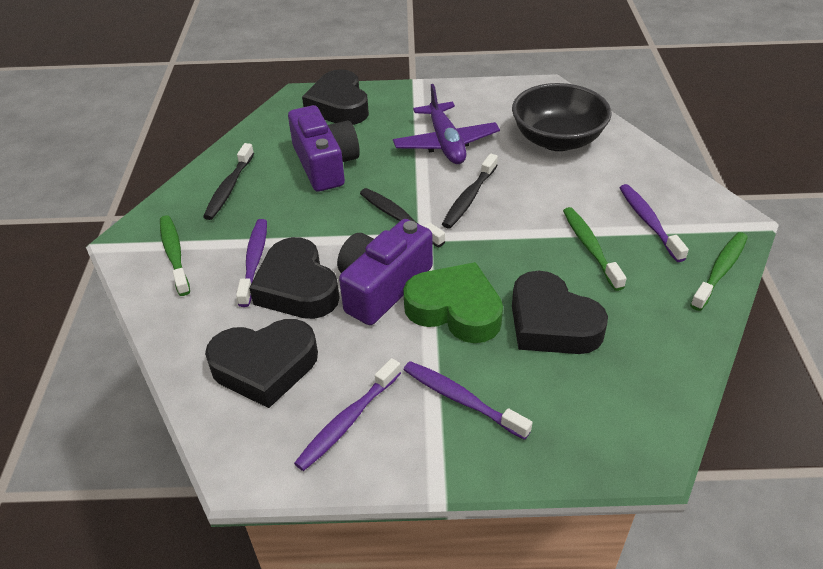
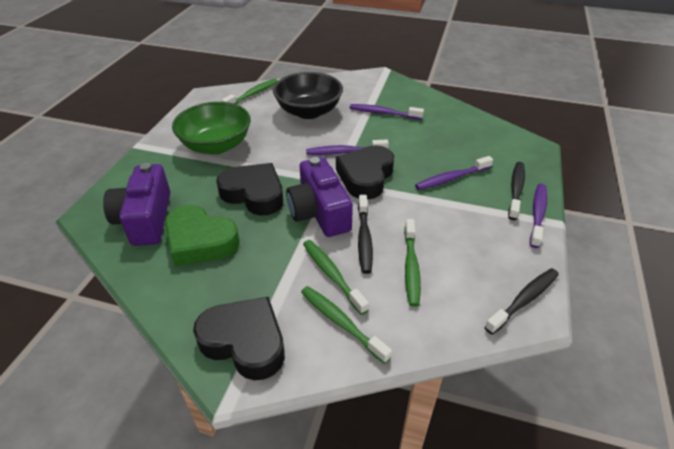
black heart: [205,319,318,408] [249,237,340,319] [302,69,369,125] [512,271,608,354] = 4 -> [193,297,285,380] [216,163,283,216] [336,145,394,200] = 3
green bowl: none = 0 -> [172,102,251,155] = 1
green toothbrush: [160,215,190,296] [563,207,627,291] [690,232,748,311] = 3 -> [221,79,278,104] [301,286,392,364] [303,240,369,315] [404,219,421,307] = 4
purple plane: [393,84,500,164] = 1 -> none = 0

